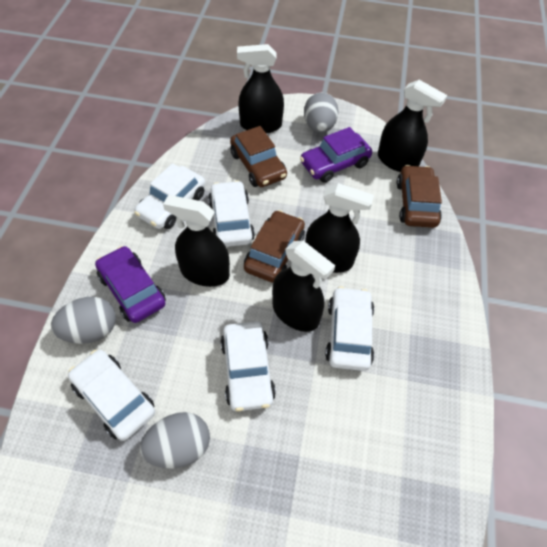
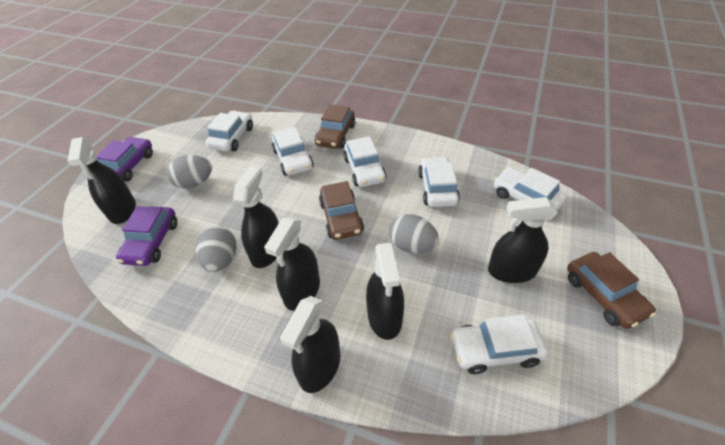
black spray bottle: [163,195,230,287] [237,44,284,133] [272,241,335,332] [305,183,374,273] [378,80,447,172] = 5 -> [68,137,136,224] [233,166,279,268] [264,217,320,311] [280,296,340,393] [366,243,404,340] [488,197,558,283] = 6
white car: [68,350,155,441] [134,163,205,229] [208,180,255,247] [220,321,276,412] [325,286,374,371] = 5 -> [206,111,253,152] [272,127,314,176] [343,136,386,187] [418,156,460,207] [451,314,548,374] [494,167,567,211] = 6

